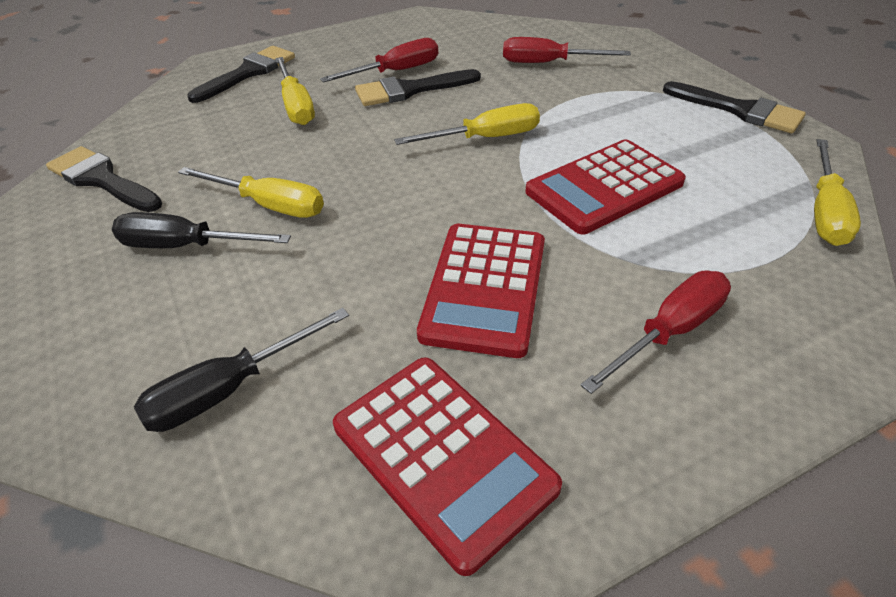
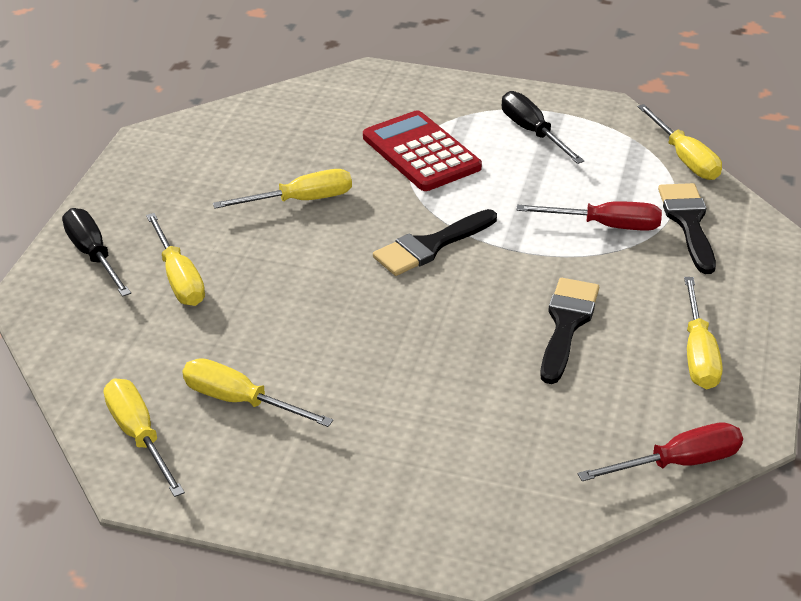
black brush: [46,146,162,212] [187,46,295,103] [355,69,481,106] [663,81,806,133] = 4 -> [373,209,497,276] [540,278,599,384] [658,183,716,274] = 3
red calculator: [333,357,562,576] [417,224,545,358] [525,139,686,234] = 3 -> [363,110,482,191] = 1
red screwdriver: [320,38,438,83] [503,37,631,63] [580,271,731,394] = 3 -> [516,201,662,231] [578,422,743,481] = 2
yellow screwdriver: [178,167,324,218] [275,57,315,125] [394,103,540,145] [814,139,861,246] = 4 -> [104,379,185,497] [146,213,205,306] [182,358,333,427] [213,169,352,209] [637,104,722,180] [684,277,723,389] = 6

